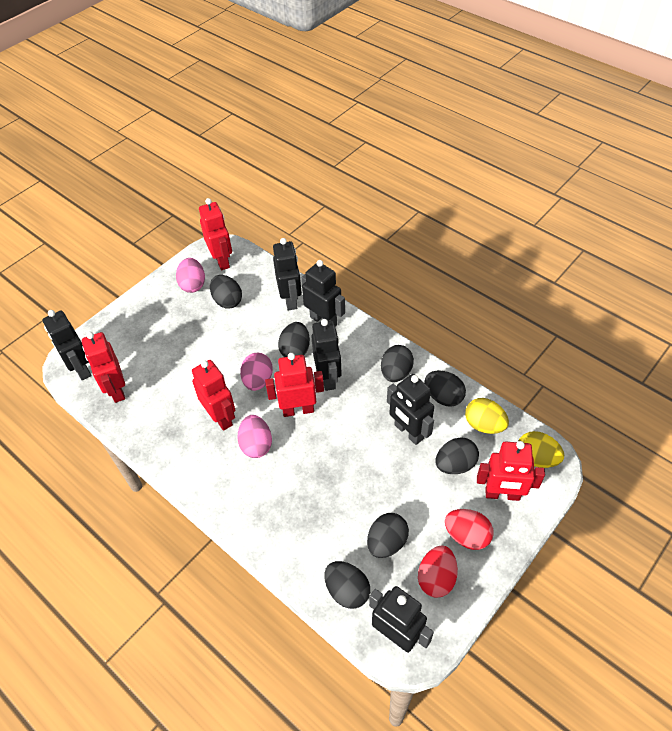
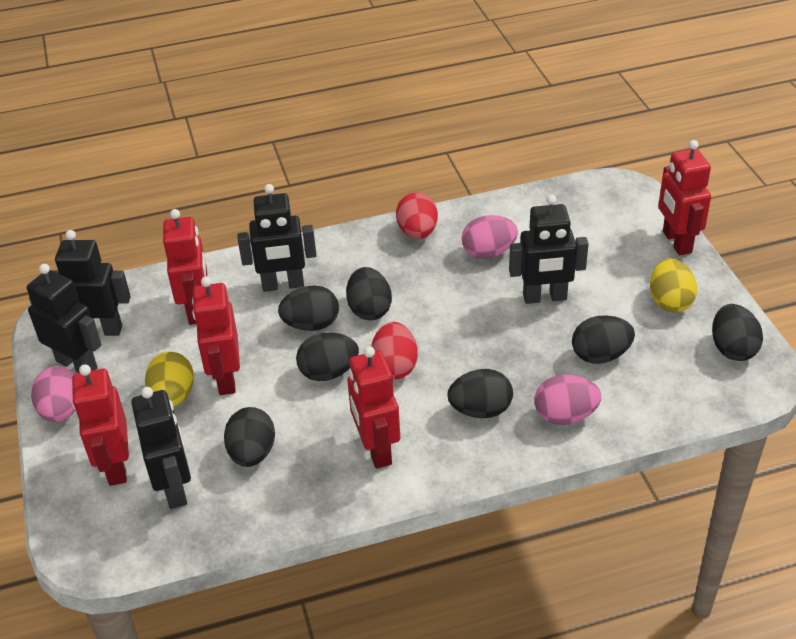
black robot: [43,310,91,380] [273,238,302,311] [302,260,345,327] [311,319,341,391] [369,586,434,653] [387,374,434,445] = 6 -> [27,264,102,373] [54,230,131,336] [131,387,191,509] [237,184,317,292] [509,195,589,304] = 5

